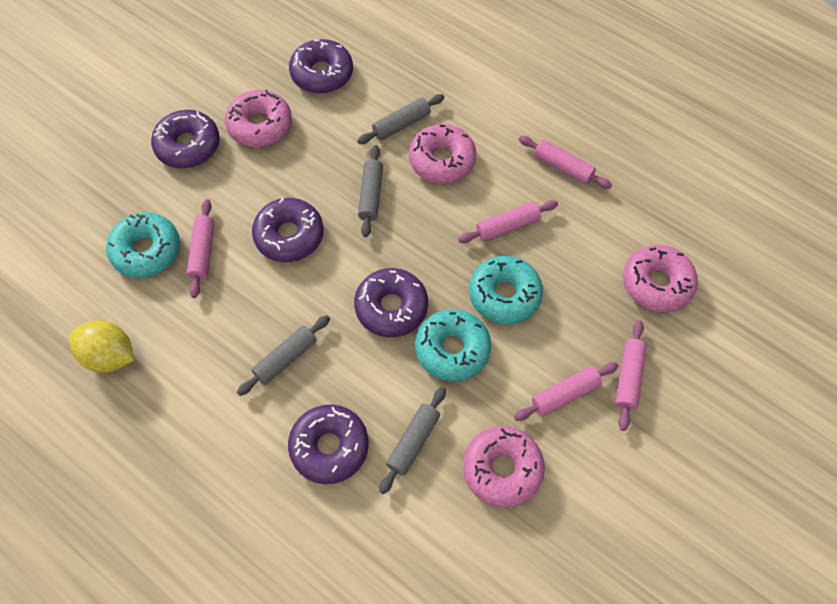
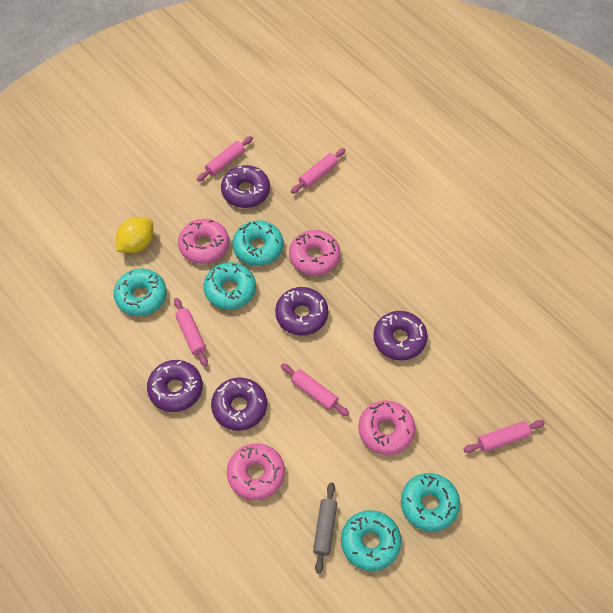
grey rolling pin: [237,315,330,396] [357,94,445,144] [358,145,383,237] [379,387,446,494] = 4 -> [313,482,337,574] = 1
turquoise donut: [106,212,180,278] [415,309,491,382] [469,256,543,324] = 3 -> [114,269,167,316] [204,262,256,310] [232,220,283,266] [341,510,401,571] [401,473,460,532] = 5

